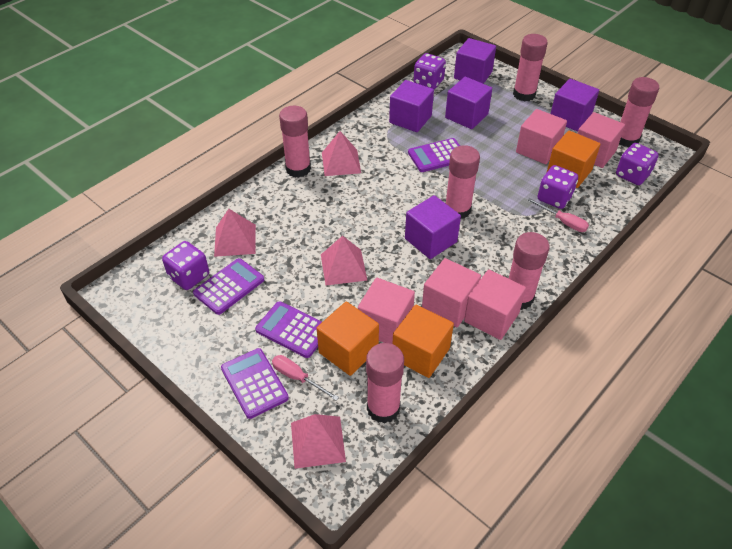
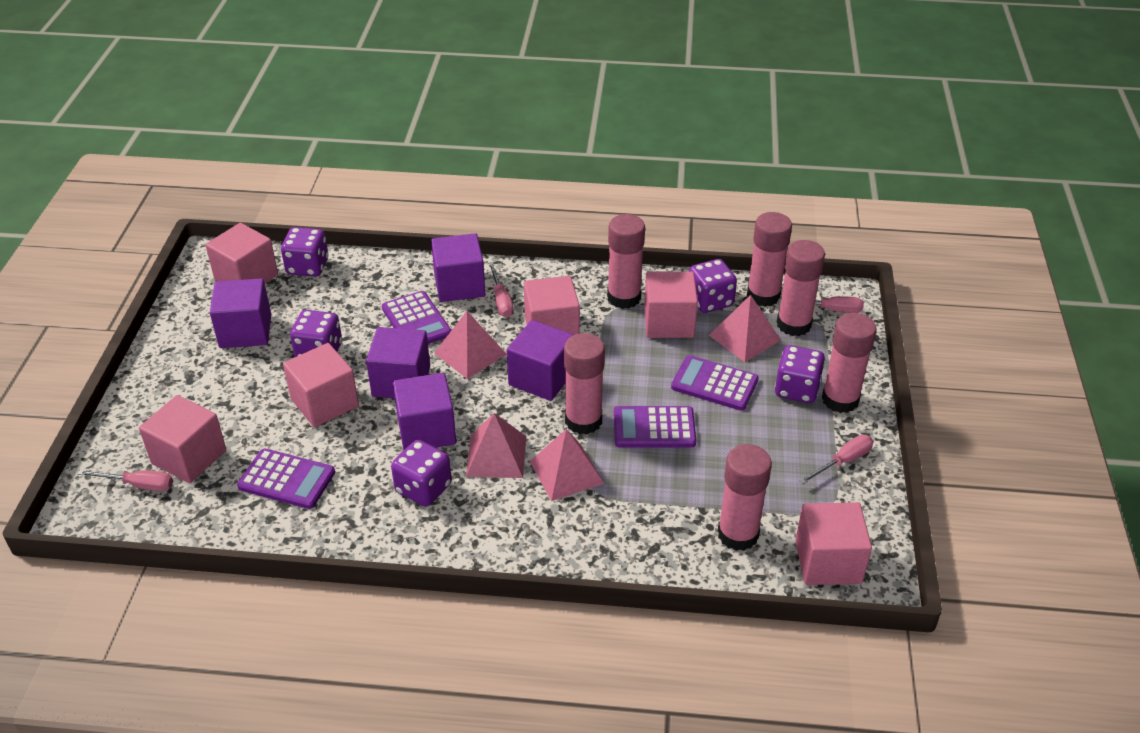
orange cube: [317,302,379,376] [393,305,454,378] [547,131,600,188] = 3 -> none = 0
pink cube: [358,278,415,344] [422,258,481,327] [464,270,526,340] [516,109,567,164] [578,112,625,168] = 5 -> [139,395,226,483] [205,223,278,283] [283,343,359,427] [524,276,580,335] [644,271,698,338] [795,502,872,585] = 6
pink screwdriver: [272,355,339,401] [527,198,589,232] = 2 -> [77,470,173,491] [488,262,514,317] [778,296,864,313] [799,435,873,484] = 4
purple dice: [162,241,209,290] [414,53,446,89] [538,165,578,209] [616,143,659,185] = 4 -> [281,227,329,277] [290,310,342,357] [391,440,452,507] [689,259,737,313] [775,345,825,403] = 5

